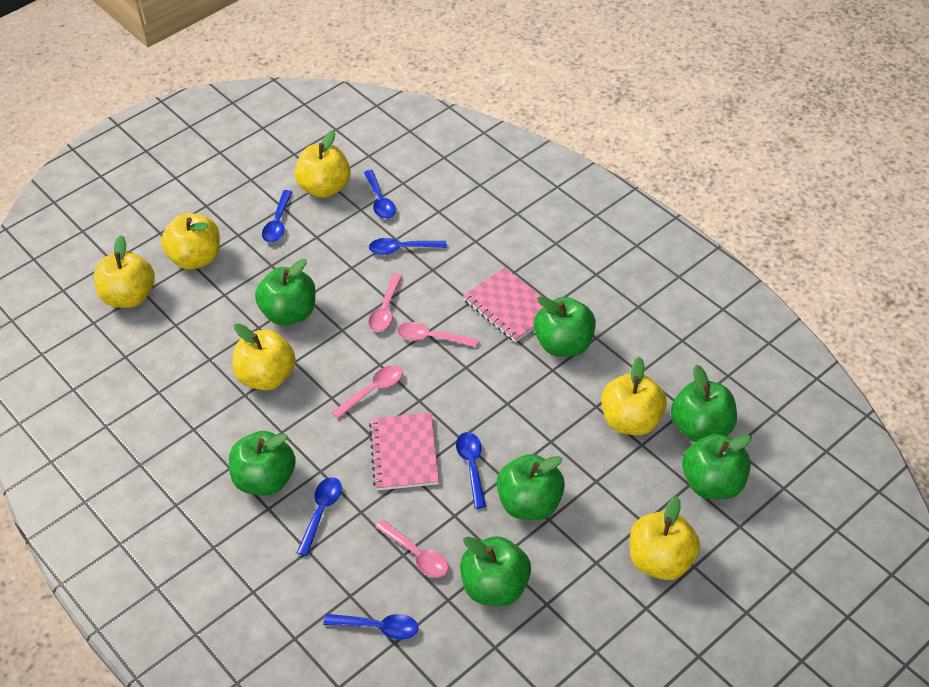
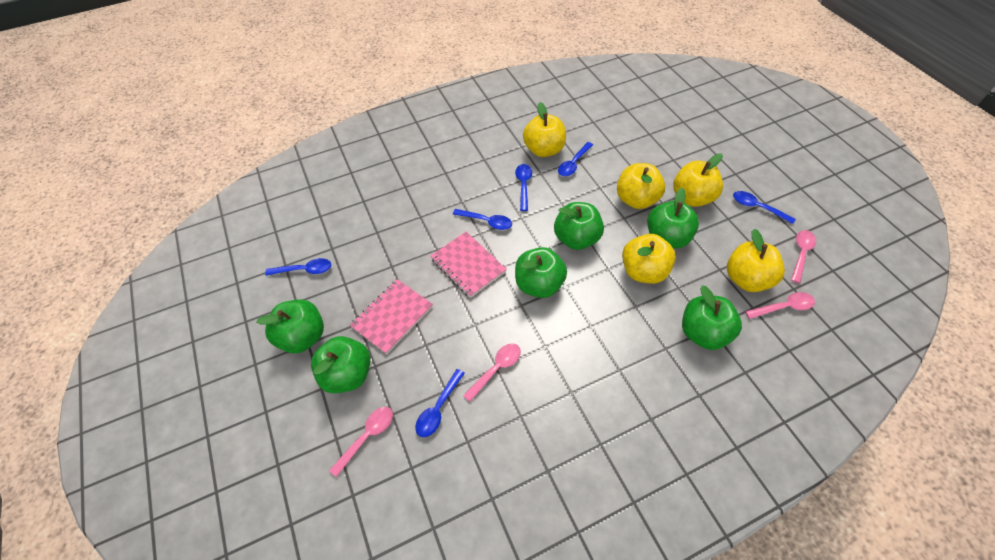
green apple: [229,431,296,495] [255,259,316,326] [460,536,531,606] [496,454,565,520] [533,296,596,357] [671,365,737,442] [682,434,752,499] = 7 -> [256,300,324,353] [311,336,371,393] [515,247,567,298] [554,202,604,250] [647,188,699,249] [682,285,742,350] = 6
yellow apple: [94,235,155,308] [161,213,220,270] [233,324,296,390] [294,130,351,198] [601,357,667,435] [630,496,700,580] = 6 -> [523,102,566,157] [617,163,665,209] [622,234,676,284] [674,153,723,207] [727,229,785,292] = 5

